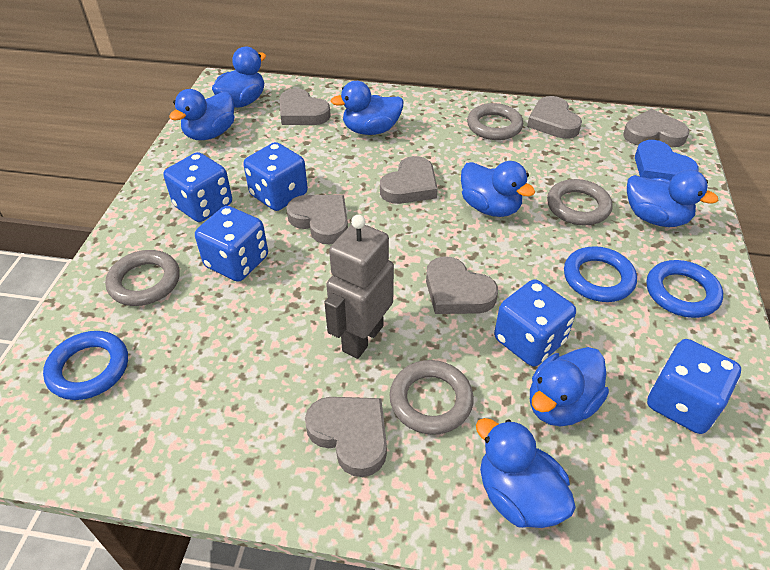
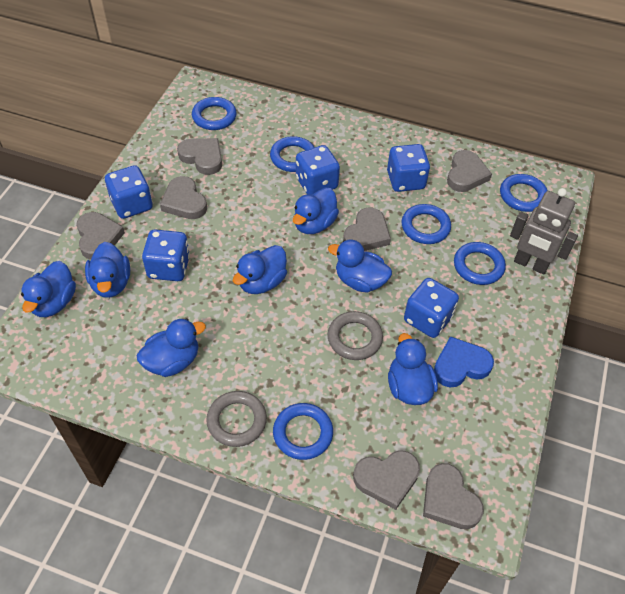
blue ring: [43,331,128,400] [564,246,637,302] [646,260,723,318] = 3 -> [192,97,237,130] [270,136,315,172] [273,403,333,460] [402,204,451,244] [454,242,506,285] [500,174,548,212] = 6
grey ring: [105,250,180,306] [390,360,474,435] [467,103,523,140] [547,179,613,225] = 4 -> [206,391,267,447] [328,311,383,360] = 2

